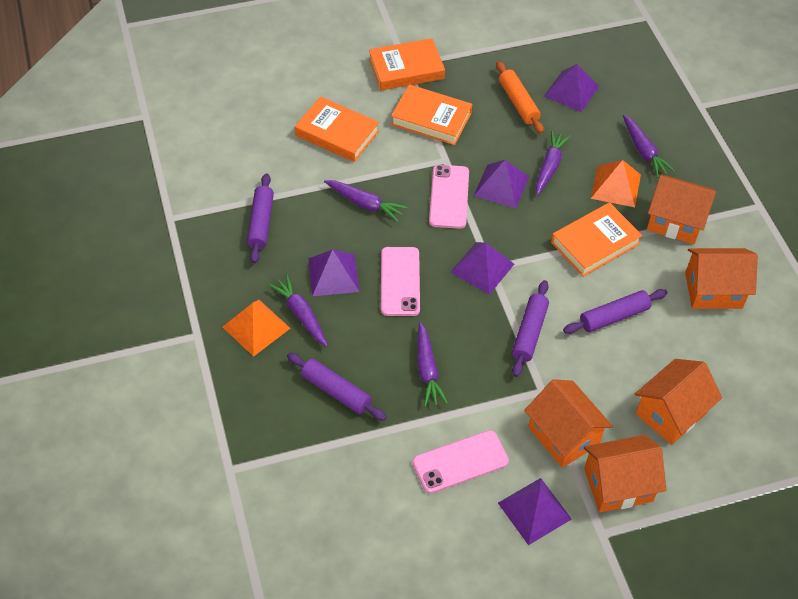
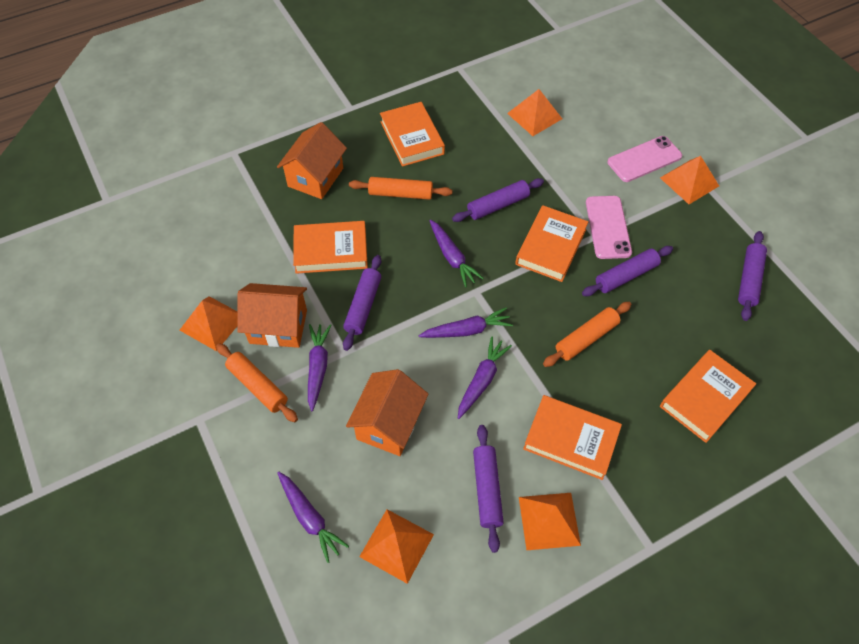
orange book: [295,96,379,162] [369,38,445,91] [391,84,472,145] [551,202,642,277] = 4 -> [293,221,368,274] [380,102,445,167] [515,205,588,282] [523,395,622,480] [660,350,756,443] = 5
orange house: [524,379,613,468] [584,435,666,512] [635,359,722,445] [647,174,716,244] [685,248,758,309] = 5 -> [237,283,307,348] [277,122,347,199] [346,369,428,456] = 3
orange pyramid: [223,300,290,357] [591,160,641,207] = 2 -> [180,296,237,351] [359,509,434,584] [507,89,562,136] [519,493,581,550] [660,156,719,204] = 5
orange rolling pin: [496,61,544,134] = 1 -> [216,343,298,422] [349,177,453,200] [543,302,632,367] = 3
pink phone: [381,247,420,316] [412,430,509,494] [429,165,469,229] = 3 -> [586,196,632,259] [608,136,682,182] = 2
purple pyramid: [308,249,360,296] [450,242,514,295] [474,160,529,208] [498,478,572,545] [544,64,599,112] = 5 -> none = 0
purple rolling pin: [247,173,274,263] [287,353,387,421] [512,280,549,377] [563,289,667,334] = 4 -> [343,255,381,351] [452,178,544,222] [473,425,504,553] [582,246,673,296] [738,231,767,321] = 5

